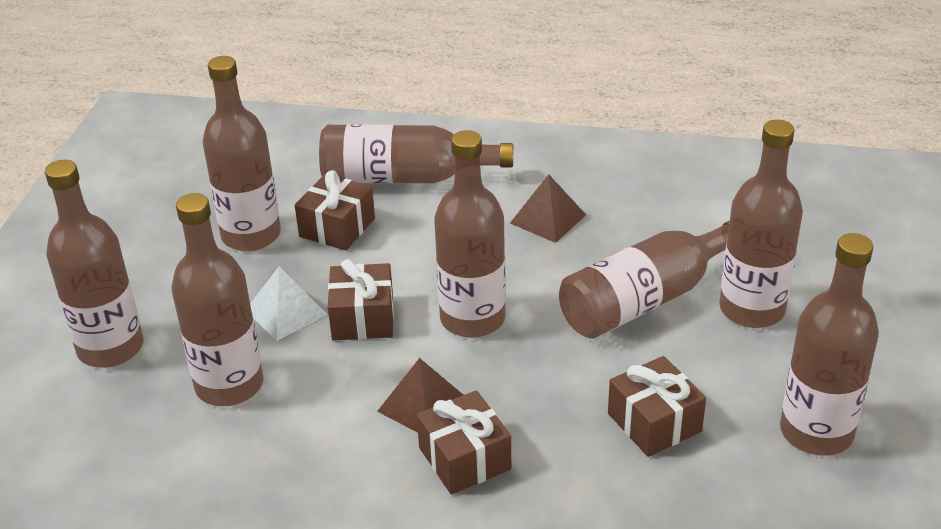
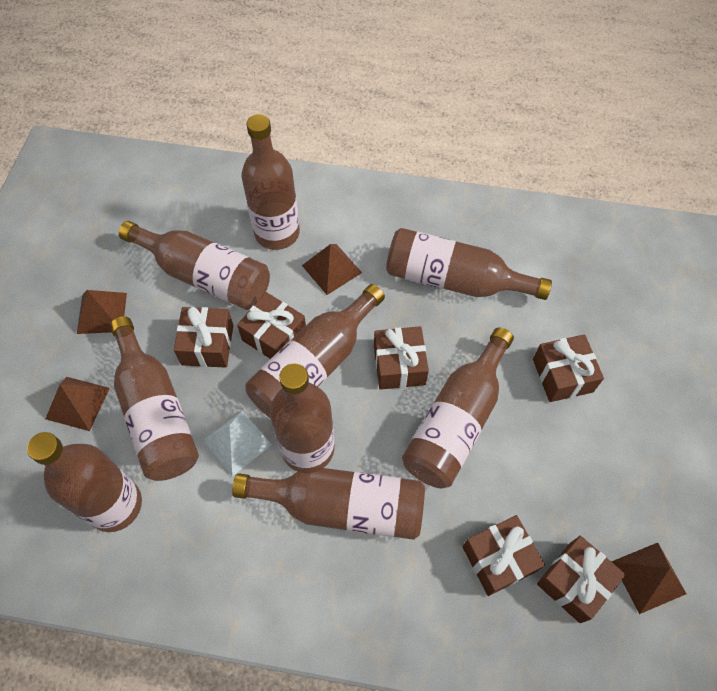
brown bottle: [45,160,143,368] [171,193,264,406] [203,56,281,251] [319,124,513,183] [434,130,506,338] [559,220,730,339] [719,120,803,328] [780,233,879,456] = 8 -> [27,432,142,532] [110,316,199,481] [119,221,270,310] [232,467,425,540] [241,114,300,250] [246,284,385,418] [270,363,334,472] [386,228,552,300] [402,327,514,488] = 9
brown gift: [295,170,375,251] [328,259,394,341] [417,390,511,495] [608,356,706,457] = 4 -> [174,307,233,368] [237,292,306,359] [374,326,429,390] [462,515,545,596] [533,334,604,402] [537,536,626,623] = 6
brown pyramid: [377,358,463,433] [510,174,586,243] = 2 -> [45,377,110,431] [77,290,127,334] [302,244,362,295] [612,543,686,614] = 4

